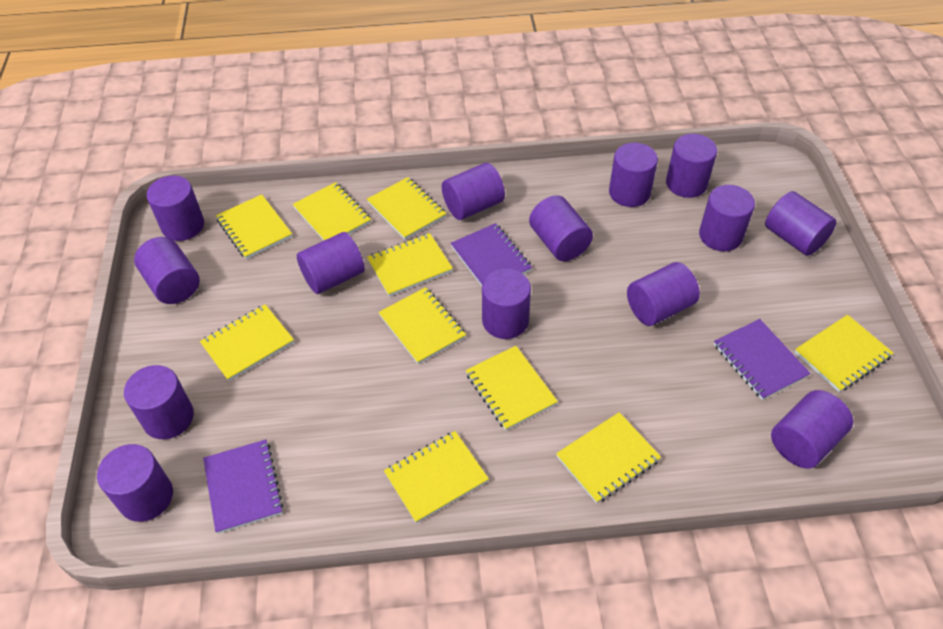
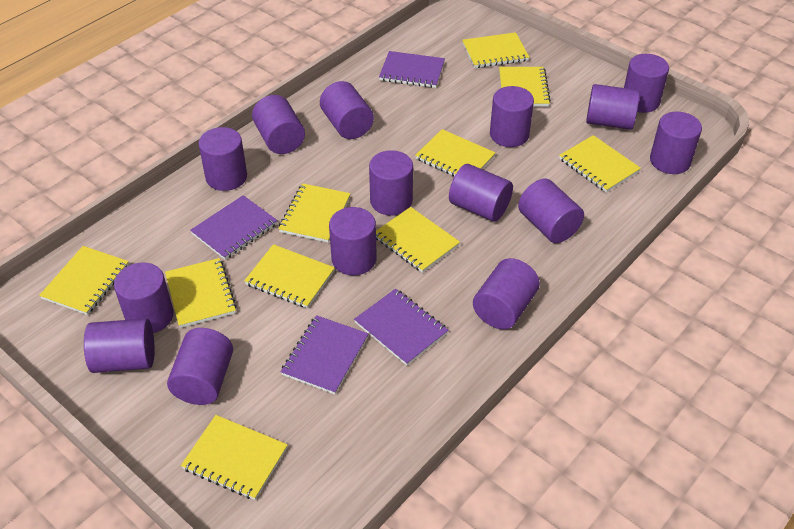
purple cylinder: [97,444,173,522] [124,365,194,439] [134,237,200,304] [146,176,204,241] [297,232,365,294] [442,163,505,220] [482,269,531,339] [529,195,593,261] [609,143,658,207] [627,262,700,326] [666,134,717,198] [699,185,755,251] [765,191,837,256] [771,390,853,469] = 14 -> [84,318,155,373] [114,262,174,333] [167,328,233,405] [198,127,247,191] [252,95,305,154] [320,81,374,139] [329,207,377,275] [369,150,413,216] [449,164,513,222] [473,258,540,329] [490,86,534,147] [518,179,584,243] [586,84,640,130] [624,54,669,113] [650,112,702,174] = 15
purple notebook: [203,439,283,534] [451,223,532,286] [714,319,811,400] = 3 -> [190,195,277,260] [281,315,369,394] [354,289,448,366] [379,51,445,88] = 4

